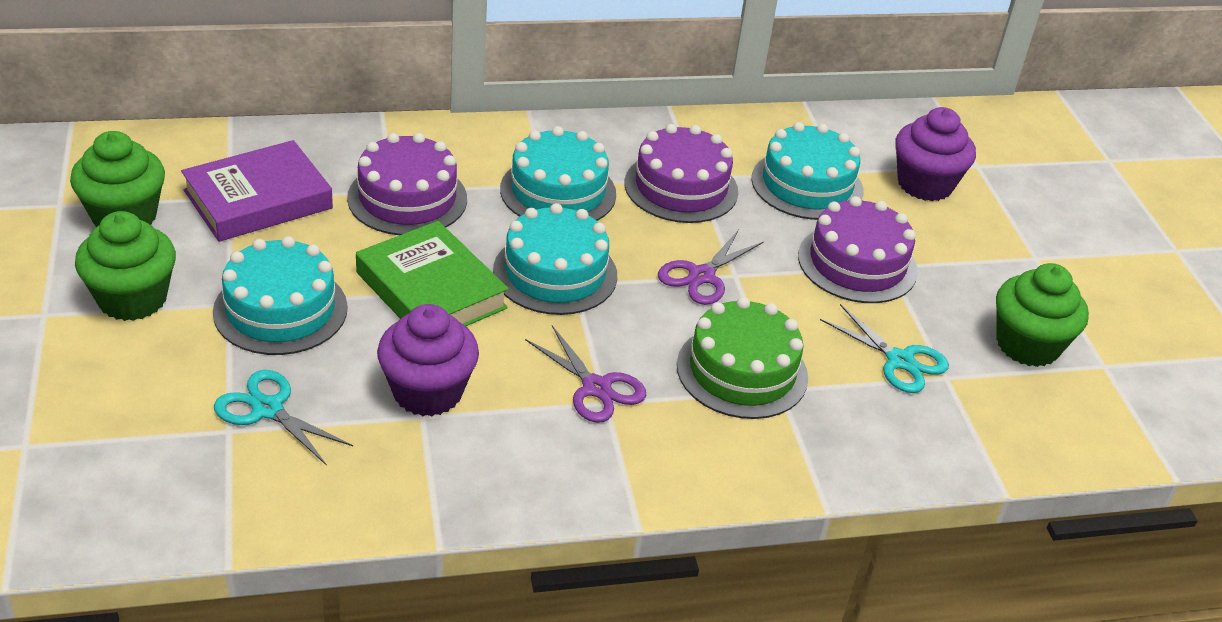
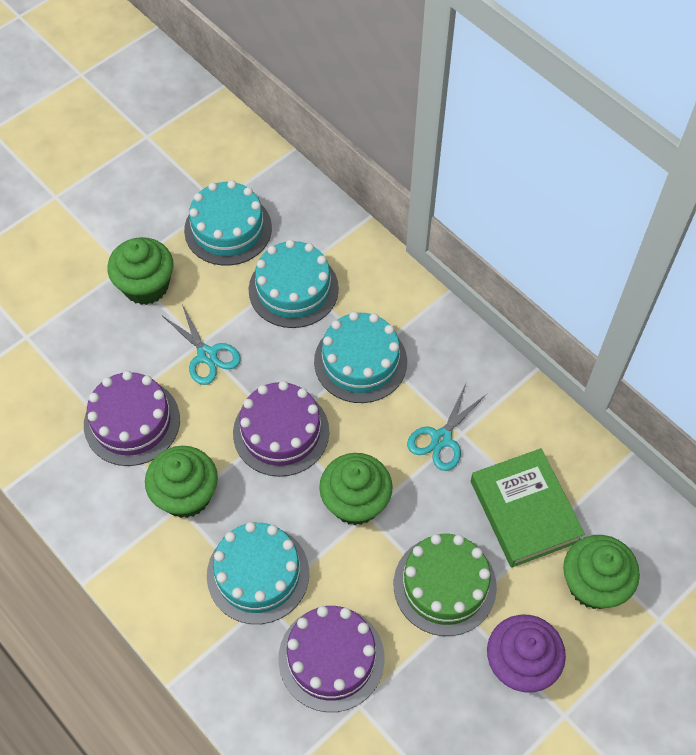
green cupcake: [70,131,165,227] [75,211,176,321] [996,263,1089,367] = 3 -> [107,237,174,305] [145,446,218,518] [319,453,393,525] [563,535,640,609] = 4
purple book: [181,140,333,242] = 1 -> none = 0
purple cupcake: [377,304,479,417] [895,107,976,201] = 2 -> [487,615,566,692] = 1
purple scissors: [525,326,646,423] [658,230,764,305] = 2 -> none = 0

